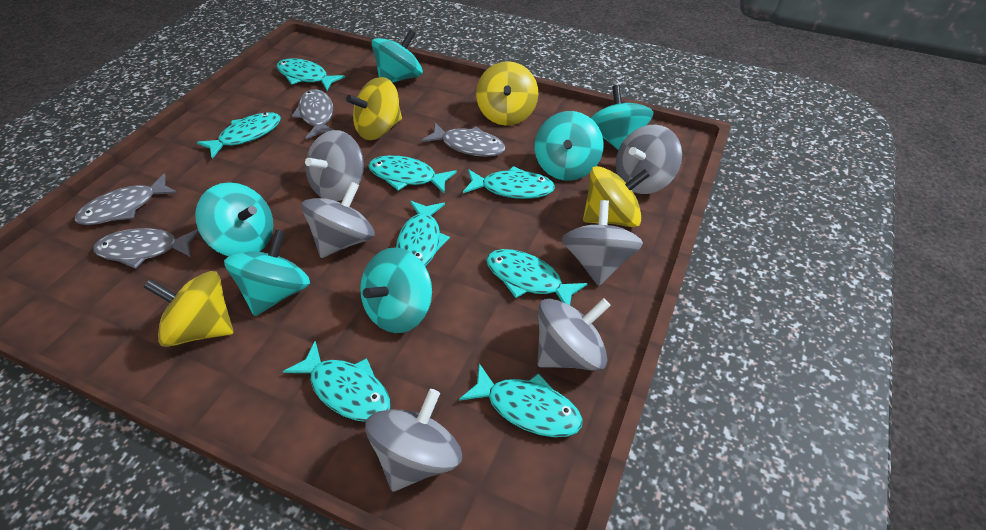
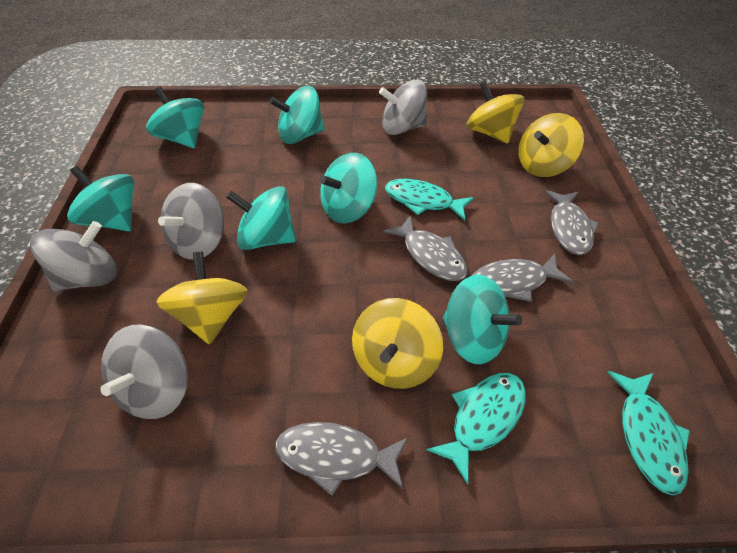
grey spinning top: [301,182,375,258] [305,130,364,201] [365,389,462,492] [537,298,611,371] [562,200,643,286] [616,125,682,194] = 6 -> [30,221,117,291] [100,325,188,419] [158,183,224,260] [379,80,427,135] = 4
turquoise fish: [197,112,281,159] [277,58,345,90] [283,341,390,422] [368,155,457,194] [396,201,450,266] [459,363,583,437] [463,166,555,199] [486,249,587,305] = 8 -> [385,179,474,220] [426,373,526,485] [607,371,690,496] = 3

